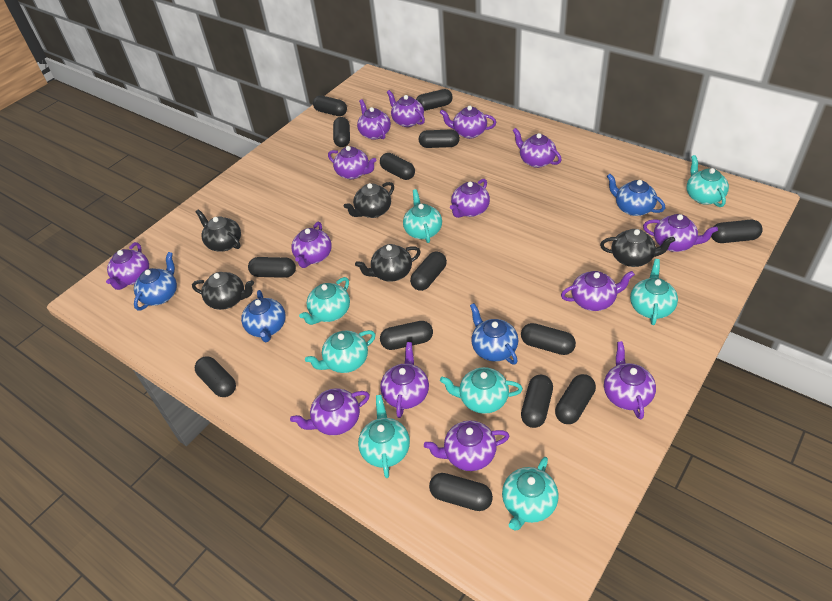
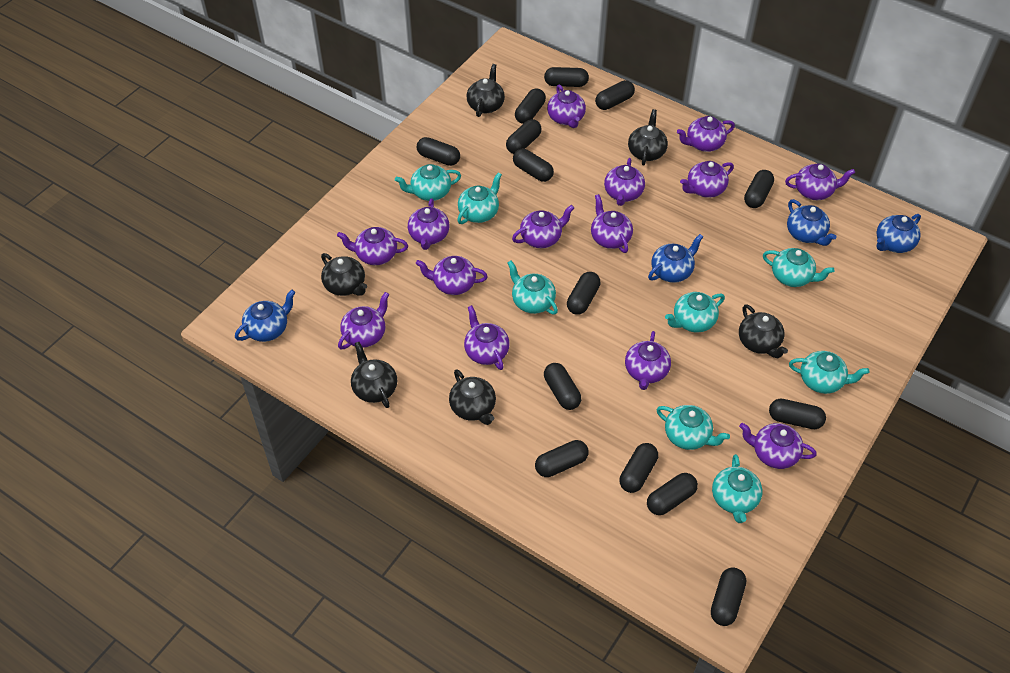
black teapot: [192,272,254,310] [196,209,241,252] [344,182,394,218] [355,244,421,282] [600,229,675,267] = 5 -> [321,253,367,296] [351,342,397,408] [449,369,496,425] [467,64,505,117] [628,109,668,166] [739,304,788,358] = 6

